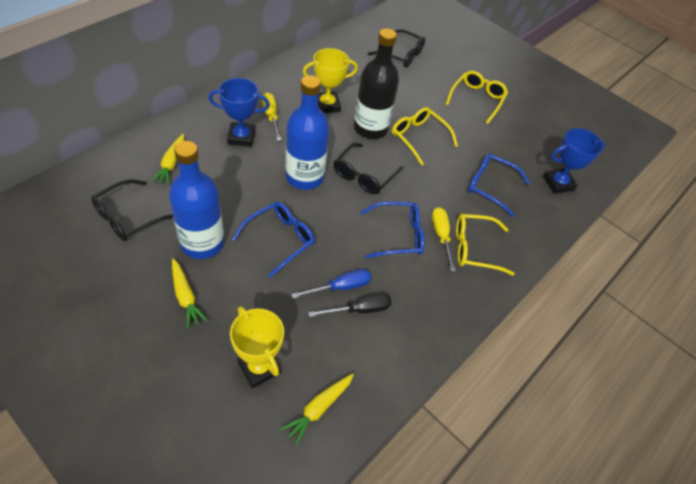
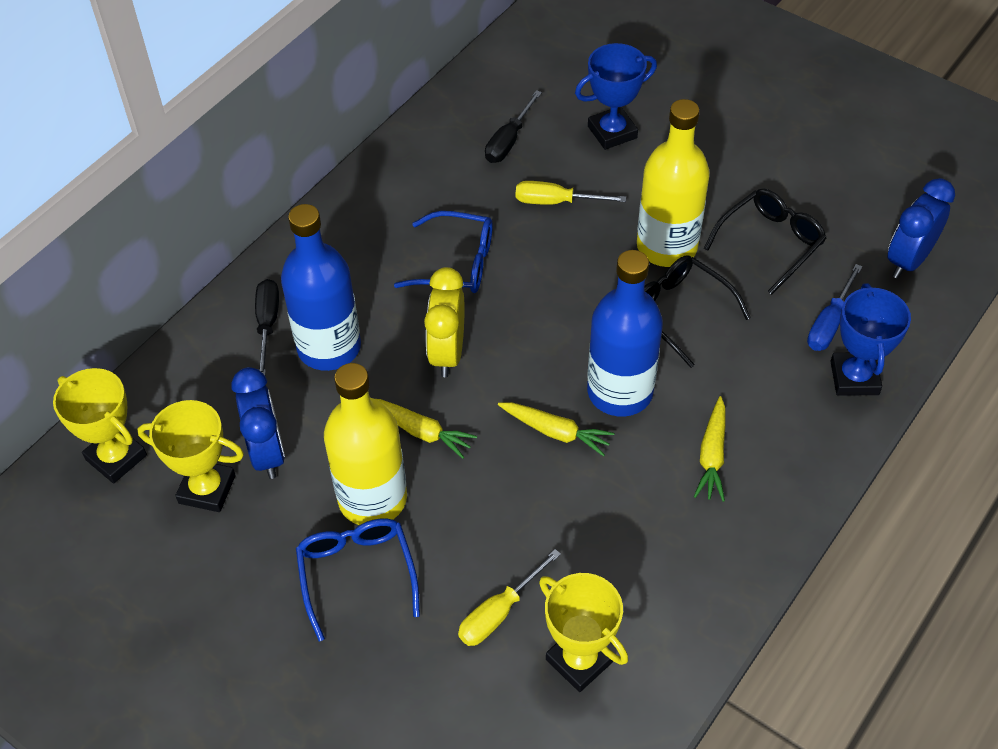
black bottle: [354,28,399,139] = 1 -> none = 0
black glasses: [91,179,173,241] [334,143,403,194] [368,29,425,68] = 3 -> [644,255,751,368] [704,189,826,295] = 2
black screwdriver: [308,293,392,317] = 1 -> [255,279,279,375] [485,90,542,163] = 2
blue clock: none = 0 -> [231,367,285,479] [887,178,955,279] = 2
blue glasses: [232,202,315,278] [360,201,425,258] [468,153,530,217] = 3 -> [296,518,420,641] [394,211,493,293] = 2
yellow bottle: none = 0 -> [324,363,407,525] [637,99,710,267] = 2
yellow clock: none = 0 -> [424,267,465,377] = 1
yellow glasses: [392,107,458,166] [445,71,508,124] [456,214,514,276] = 3 -> none = 0
yellow trophy: [230,306,284,388] [303,48,358,113] = 2 -> [53,368,147,484] [137,400,244,512] [539,573,628,692] = 3

